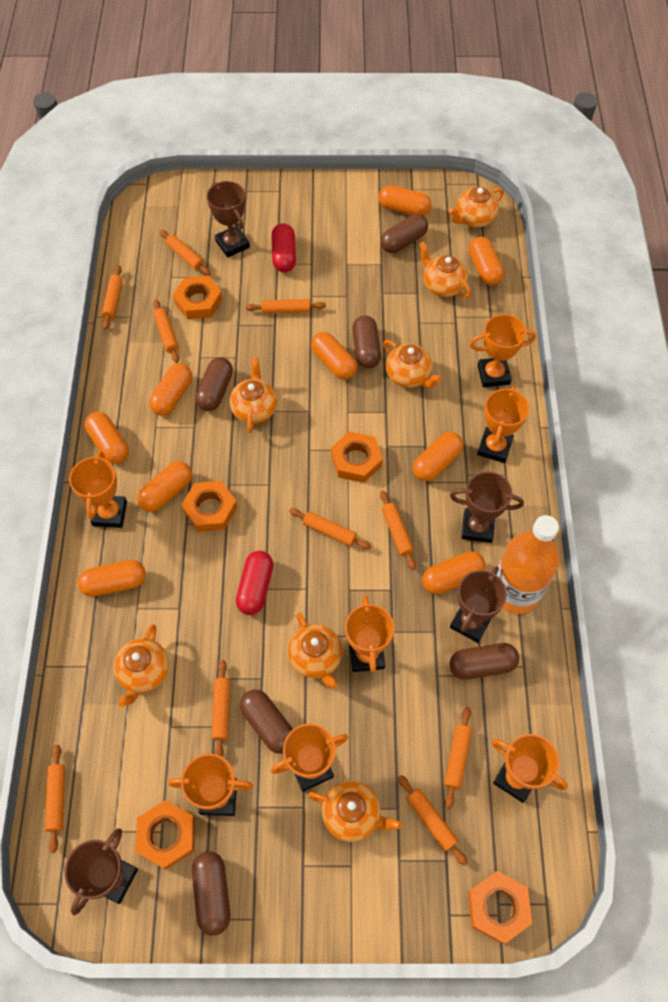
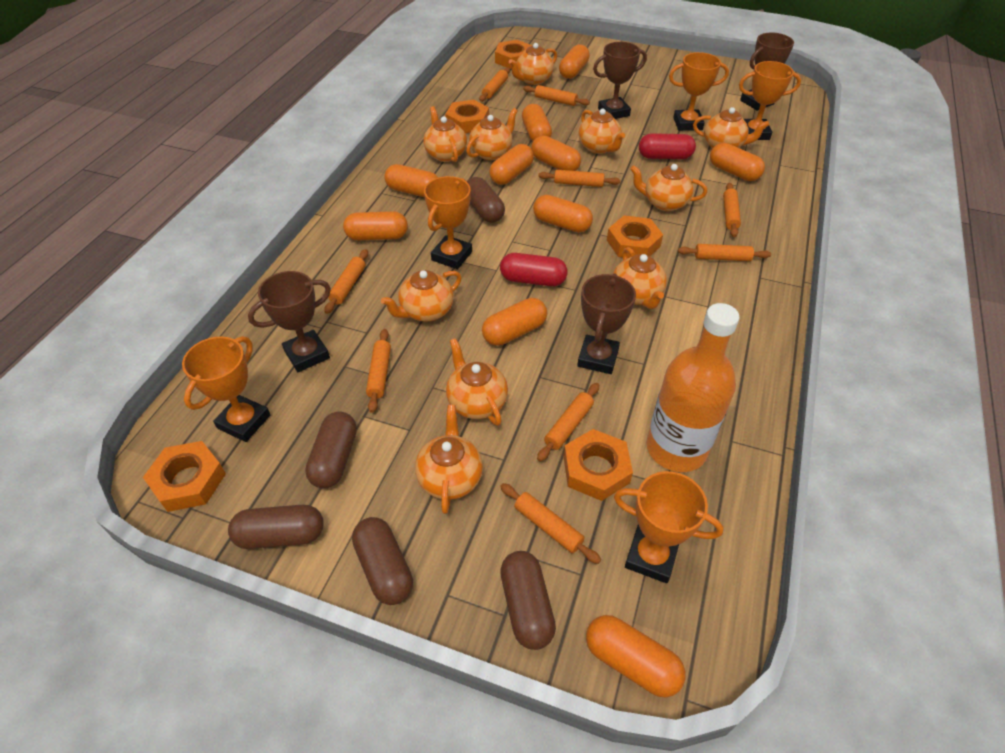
brown capsule: [192,851,230,936] [195,357,233,411] [240,689,293,754] [352,315,381,368] [381,214,428,253] [449,643,519,680] = 6 -> [228,505,323,549] [305,412,357,489] [352,517,413,605] [467,177,505,223] [500,551,556,650] = 5
orange capsule: [78,560,146,597] [85,412,129,464] [137,461,192,512] [149,363,192,416] [311,332,357,379] [379,185,432,216] [413,432,463,481] [422,552,486,594] [469,237,504,285] = 9 -> [343,211,408,240] [385,164,438,197] [482,298,547,346] [489,144,534,185] [522,104,552,141] [531,135,581,171] [533,195,593,232] [559,44,590,79] [586,615,685,697] [710,143,765,181] = 10
orange rolling pin: [45,745,65,853] [102,265,123,330] [153,299,179,363] [159,230,211,276] [212,660,230,757] [246,299,326,314] [289,508,371,549] [380,490,416,570] [398,775,468,866] [444,707,472,809] = 10 -> [324,249,368,314] [366,329,391,413] [479,67,510,102] [500,483,601,564] [523,85,590,106] [537,383,599,462] [539,170,620,187] [678,244,771,261] [723,183,741,237] = 9
orange teapot: [113,624,169,707] [230,357,277,433] [288,613,343,689] [308,780,402,842] [383,340,442,388] [419,242,471,298] [448,187,504,228] = 7 -> [381,270,461,322] [415,405,483,514] [424,106,467,162] [446,338,508,426] [466,108,518,160] [509,43,557,85] [579,109,625,154] [613,247,667,309] [630,164,707,211] [693,107,770,148] = 10
orange trophy: [69,451,127,528] [168,754,253,816] [271,723,348,792] [345,595,394,672] [470,314,536,388] [477,386,529,463] [492,734,568,803] = 7 -> [182,336,270,442] [424,176,472,269] [614,471,724,583] [669,52,729,131] [739,61,801,140] = 5

